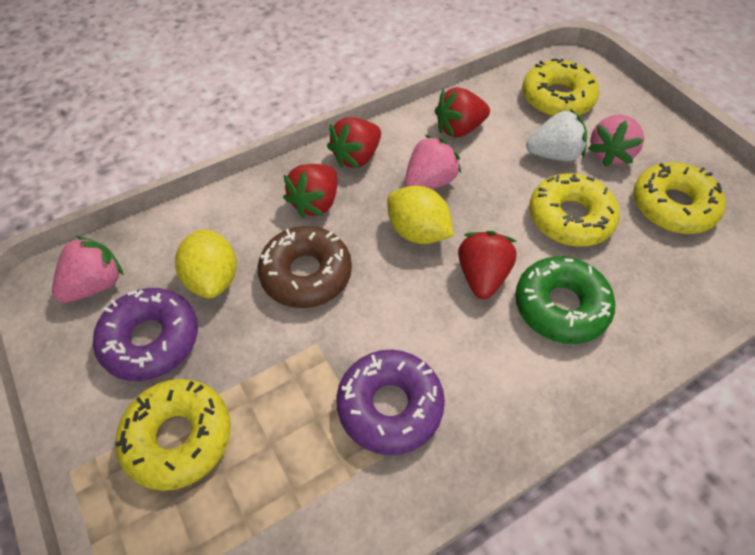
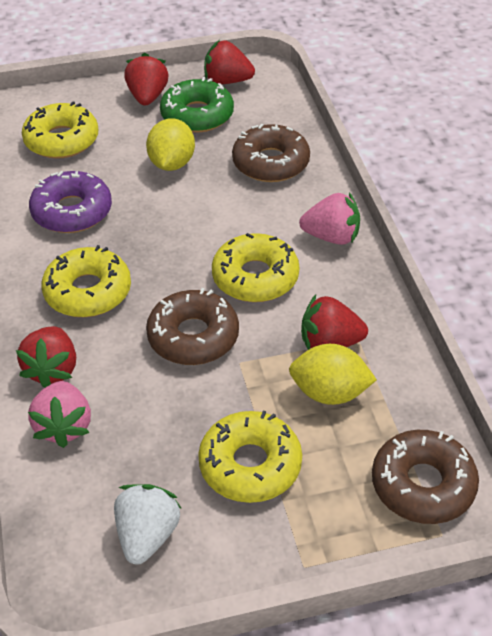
brown donut: [257,226,352,308] = 1 -> [146,288,239,365] [232,124,310,182] [372,430,479,524] = 3
pink strawberry: [52,235,124,303] [405,135,461,189] [588,115,644,167] = 3 -> [28,381,91,448] [299,193,360,245] = 2
purple donut: [93,288,198,381] [336,350,445,455] = 2 -> [29,171,112,233] = 1

